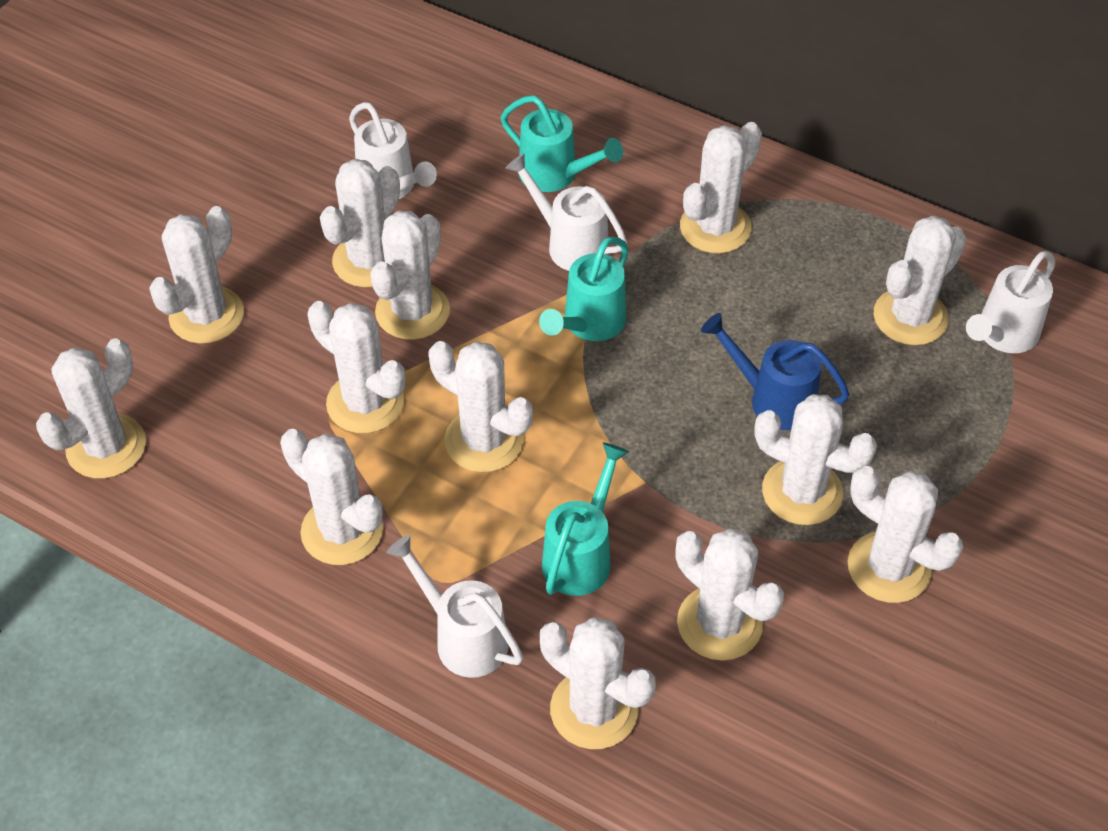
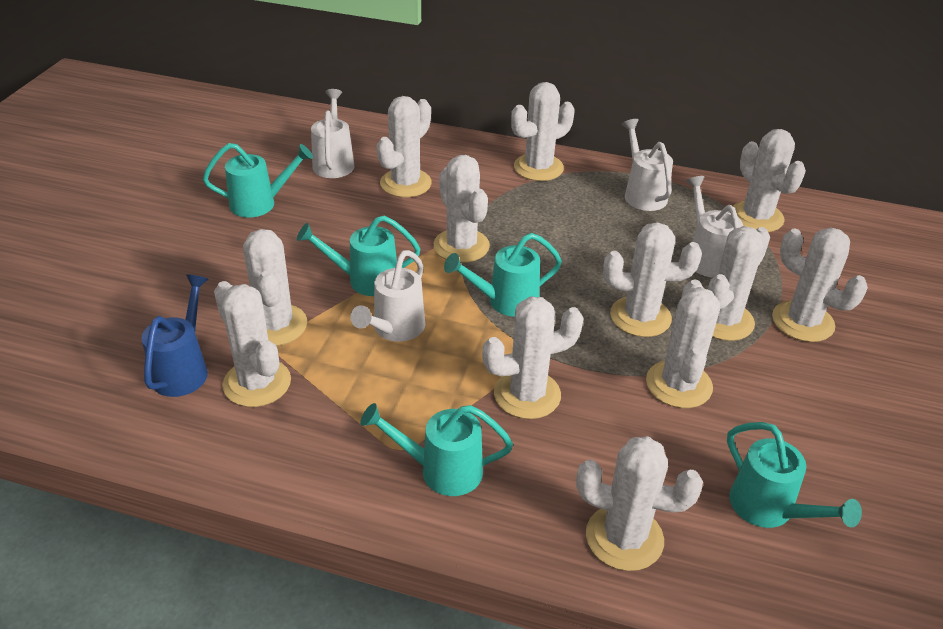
turquoise watering can: [501,95,623,192] [539,237,629,341] [542,442,629,596] = 3 -> [203,143,313,218] [297,215,420,296] [360,403,513,496] [444,233,562,317] [727,422,862,528] = 5
white cactus: [36,338,146,479] [149,206,244,344] [280,429,383,565] [308,301,405,433] [320,159,400,287] [370,211,450,340] [429,341,533,473] [540,617,656,749] [675,528,784,661] [680,122,762,254] [754,394,877,525] [848,466,963,603] [874,215,966,345] = 13 -> [214,281,291,407] [243,229,307,346] [377,96,432,197] [434,155,490,263] [482,296,584,419] [511,82,575,181] [576,436,703,571] [603,222,702,337] [646,280,720,408] [708,226,770,341] [733,129,806,232] [772,228,868,342] = 12

